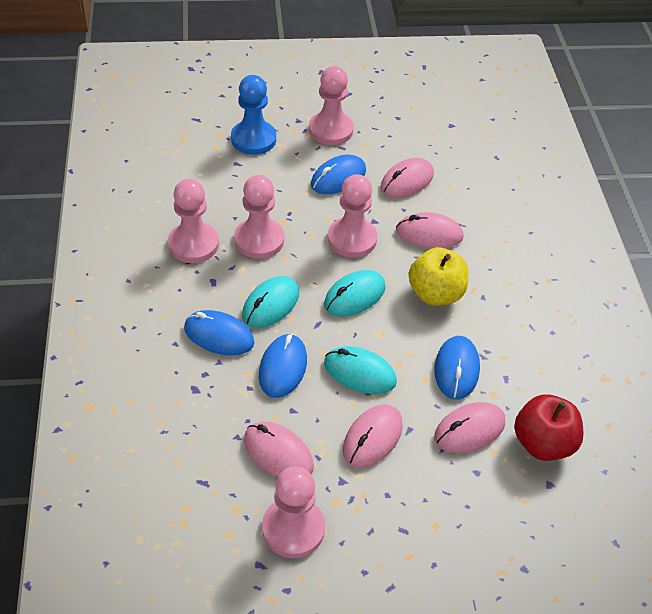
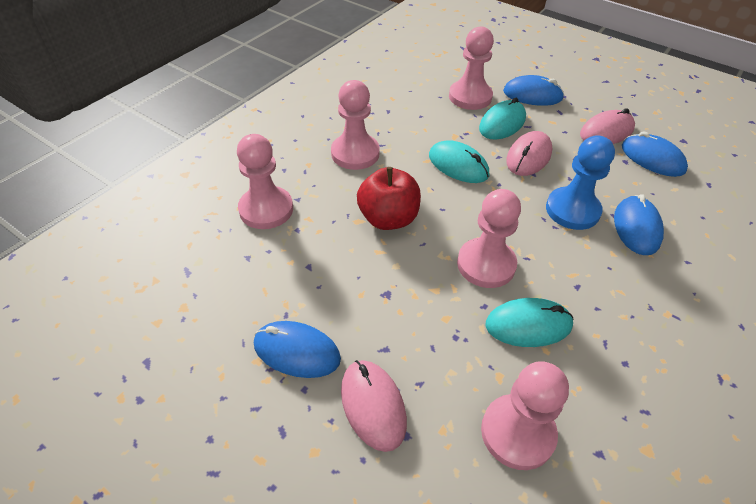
pink mouse: [244,422,314,477] [343,405,403,468] [380,158,434,198] [396,212,464,248] [434,402,505,453] = 5 -> [341,360,407,452] [506,131,552,176] [580,108,635,144] = 3
yellow apple: [408,247,469,306] = 1 -> none = 0

